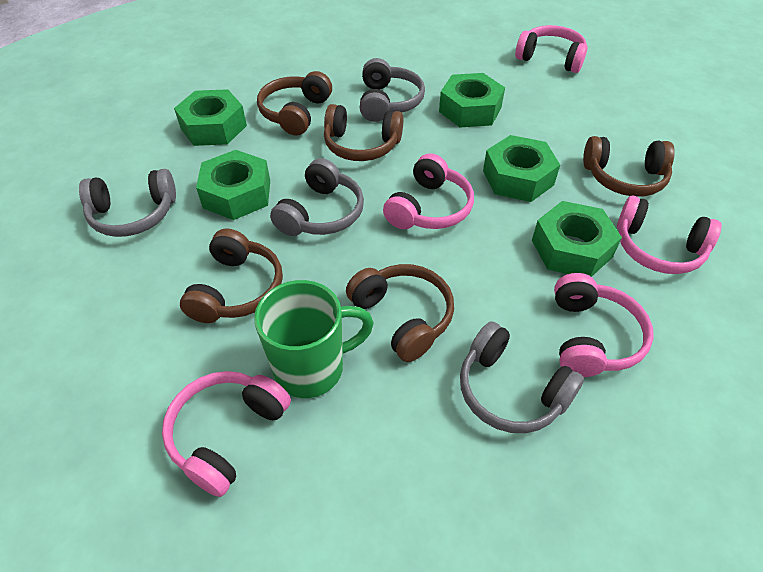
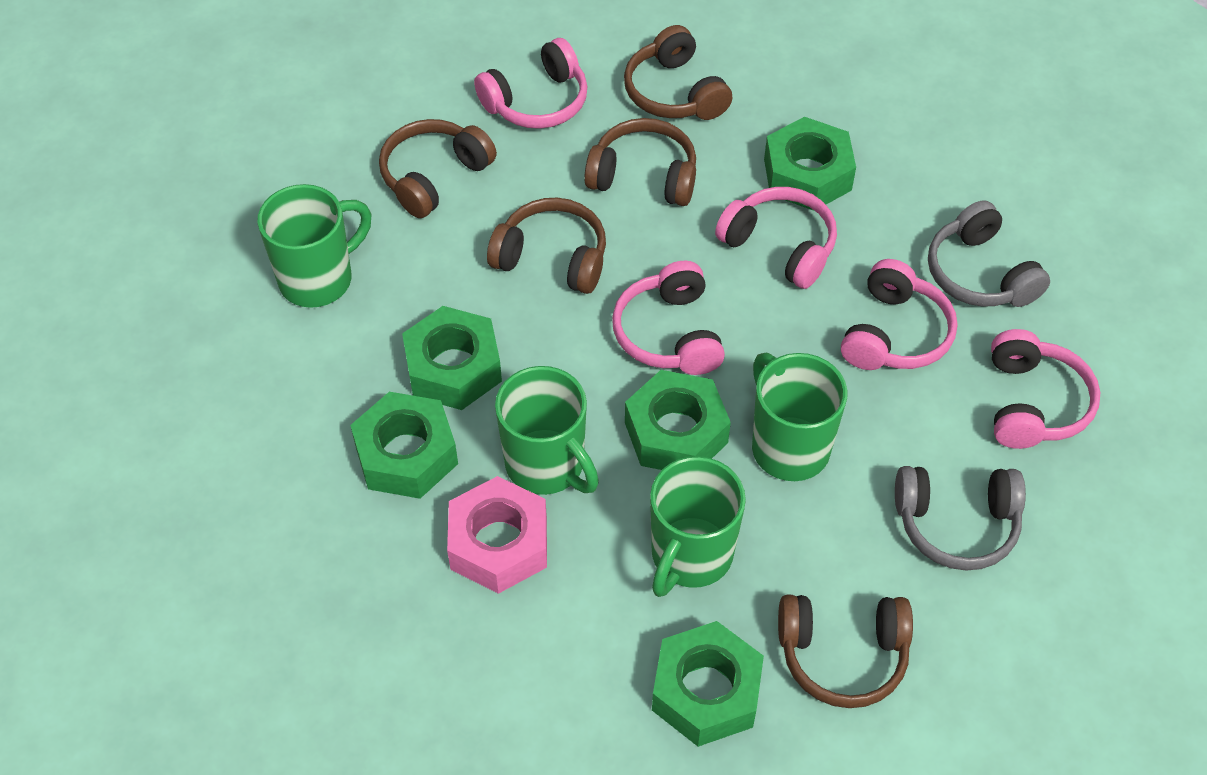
green mug: [254,280,374,398] = 1 -> [257,184,372,308] [495,366,599,495] [650,456,746,597] [752,353,847,481] = 4
grey headphones: [79,169,176,237] [270,158,364,236] [360,58,425,122] [460,321,584,433] = 4 -> [895,466,1026,571] [928,200,1050,307] = 2
pink nut: none = 0 -> [447,476,547,594] = 1

